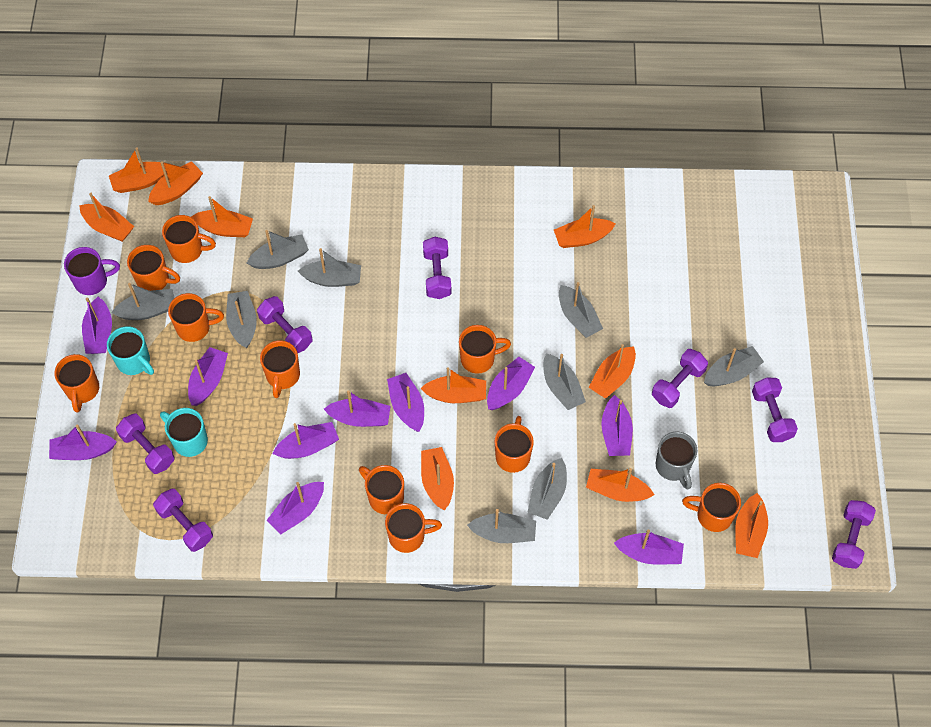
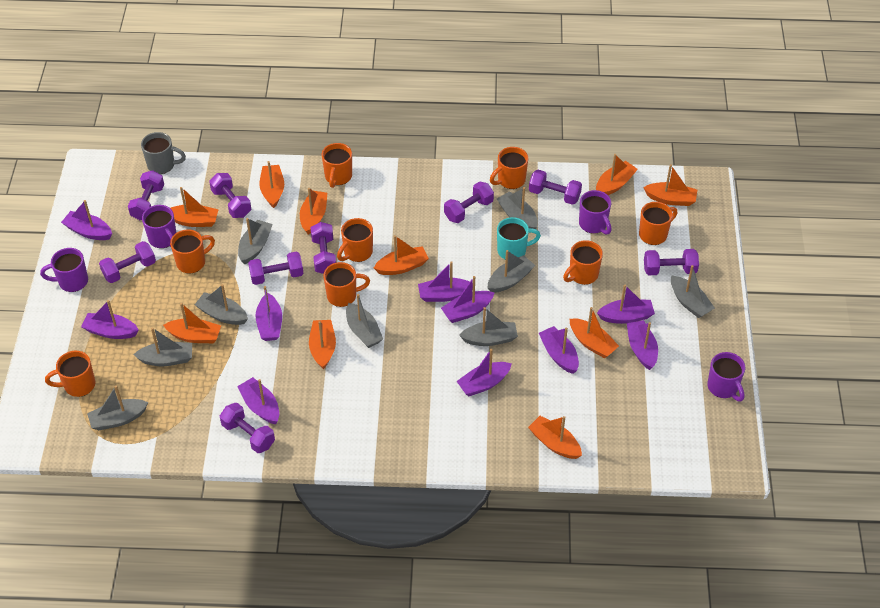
orange mug: [54,354,99,413] [127,245,180,291] [162,215,216,263] [168,293,224,342] [260,340,300,398] [359,465,404,514] [385,503,442,553] [459,325,511,374] [495,416,534,473] [682,483,741,532] = 10 -> [45,351,95,397] [170,229,215,273] [322,143,352,188] [323,262,370,307] [337,218,373,262] [490,147,528,189] [563,240,603,285] [639,202,677,245] = 8
purple dumbbell: [116,413,175,474] [153,489,213,552] [257,296,312,353] [423,237,451,299] [652,349,708,408] [752,377,798,442] [832,500,876,569] = 7 -> [99,241,156,283] [128,170,164,220] [209,173,251,218] [220,403,275,453] [248,252,304,285] [311,222,336,274] [444,181,494,223] [529,170,582,205] [644,249,699,275] = 9
purple mug: [64,247,120,295] = 1 -> [40,248,88,292] [142,205,176,248] [579,190,611,235] [707,352,745,402] = 4
turquoise mug: [107,326,154,375] [160,408,208,457] = 2 -> [497,217,541,259] = 1

